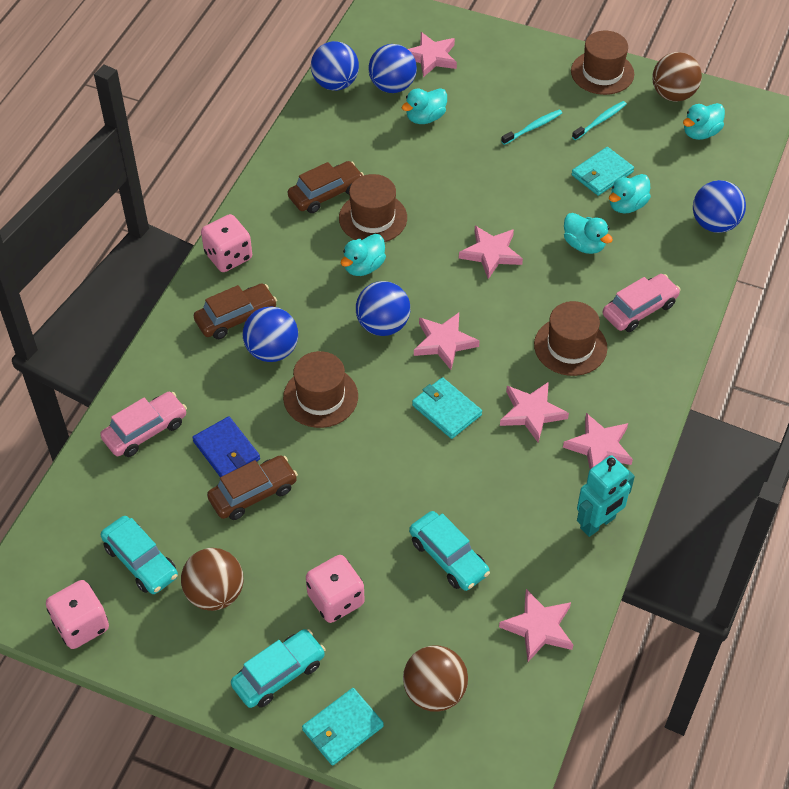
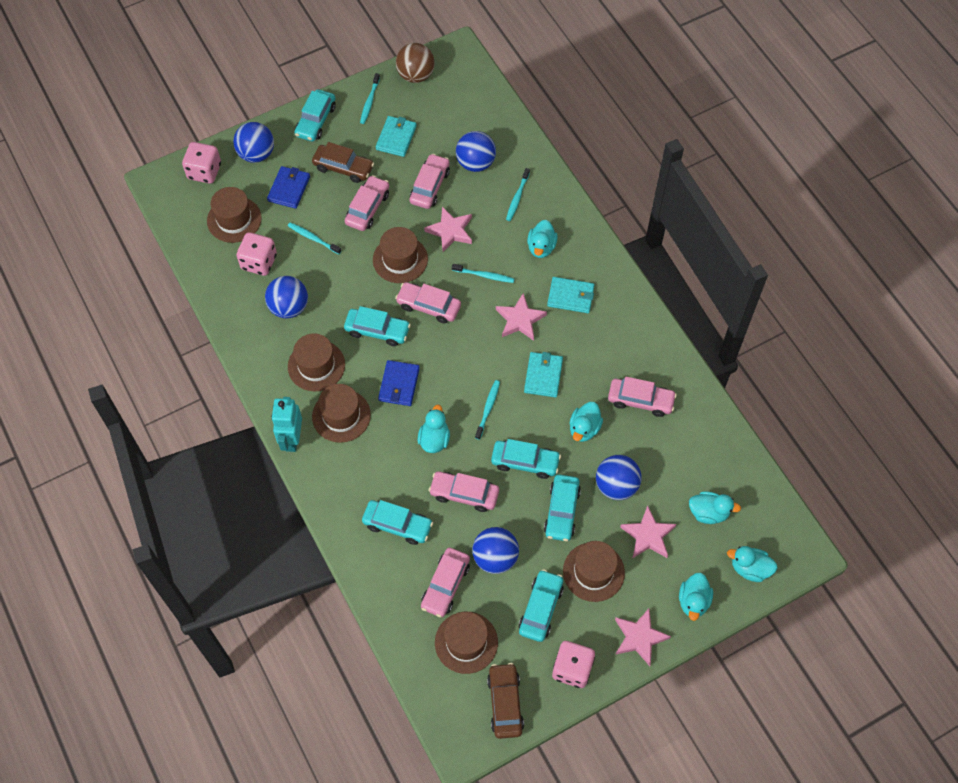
blue wallet: [192,416,260,477] = 1 -> [267,166,310,209] [378,360,420,406] = 2
brown ball: [181,548,243,611] [403,646,468,712] [653,52,702,102] = 3 -> [396,43,435,83] = 1
brown car: [194,284,277,339] [207,455,298,520] [288,161,364,213] = 3 -> [312,142,374,183] [487,663,524,739] = 2
brown hat: [283,351,358,428] [339,174,407,242] [534,301,607,376] [571,31,634,95] = 4 -> [207,187,262,243] [288,333,345,391] [312,384,371,443] [373,227,428,283] [435,612,498,674] [563,541,625,602] = 6
pink car: [100,392,187,457] [603,274,681,332] = 2 -> [345,175,389,231] [395,282,461,324] [410,154,450,209] [421,548,470,617] [429,471,499,512] [608,377,677,417] = 6
pink star: [408,32,457,77] [414,313,480,370] [459,226,523,279] [499,589,573,662] [500,382,569,442] [563,413,633,469] = 6 -> [424,207,472,252] [496,293,547,341] [615,609,671,666] [620,506,677,558] = 4
turquoise car: [101,516,178,594] [231,629,326,708] [409,511,490,591] = 3 -> [294,89,336,141] [344,306,411,346] [362,500,433,545] [491,439,561,479] [519,569,563,642] [544,475,581,541] = 6
turquoise duck: [341,234,386,276] [401,88,447,124] [564,213,613,254] [609,174,651,214] [683,103,725,140] = 5 -> [417,405,450,453] [527,220,558,258] [570,402,603,442] [679,573,713,621] [689,491,741,524] [727,546,777,582] = 6
turquoise toothbrush: [501,110,562,145] [572,101,627,140] = 2 -> [288,222,341,254] [360,73,380,124] [452,264,515,283] [475,380,500,440] [506,168,530,221] = 5

